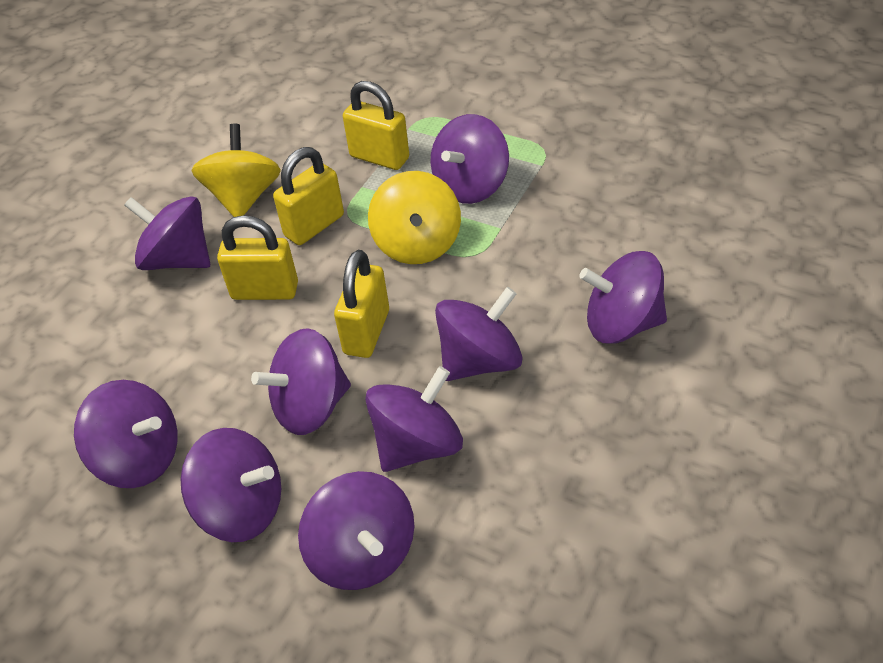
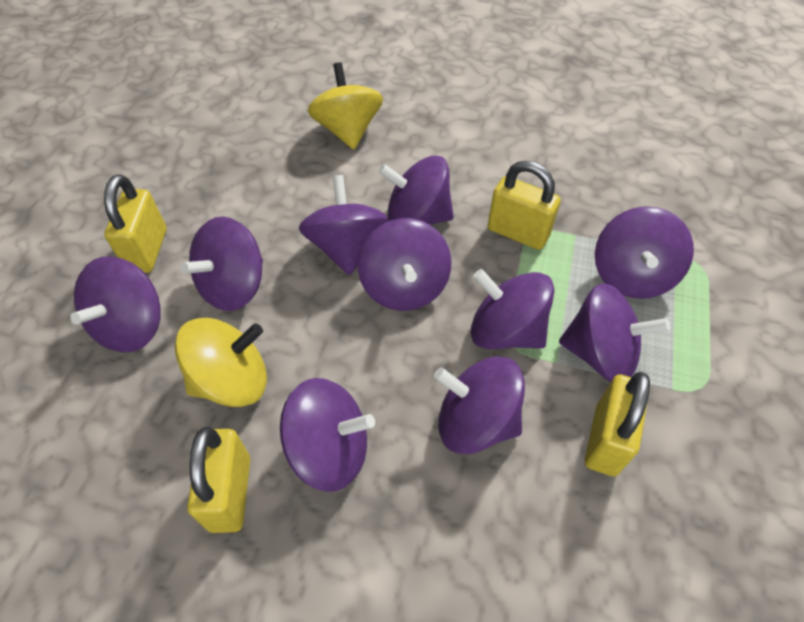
purple spinning top: [74,380,177,488] [124,196,210,270] [181,428,281,542] [251,328,351,435] [298,471,414,590] [365,366,463,472] [431,114,509,204] [435,287,523,381] [579,251,667,344] = 9 -> [70,256,161,352] [180,217,263,311] [280,378,375,492] [299,175,388,275] [358,218,452,311] [378,155,454,225] [434,356,525,454] [471,269,554,349] [559,283,670,382] [595,206,694,299] = 10

